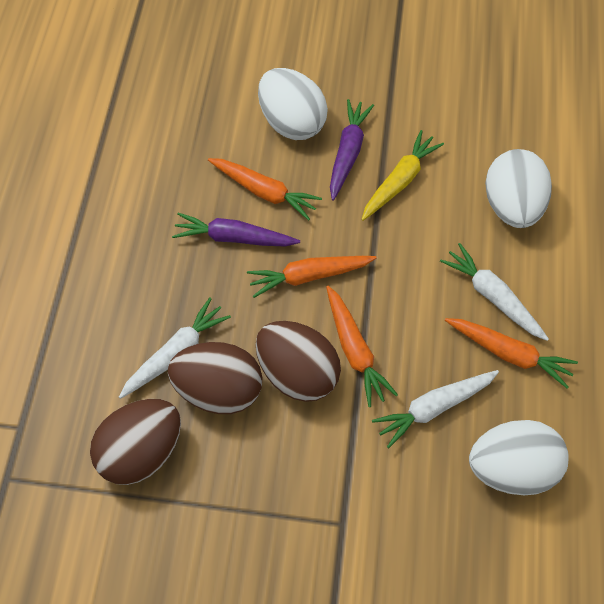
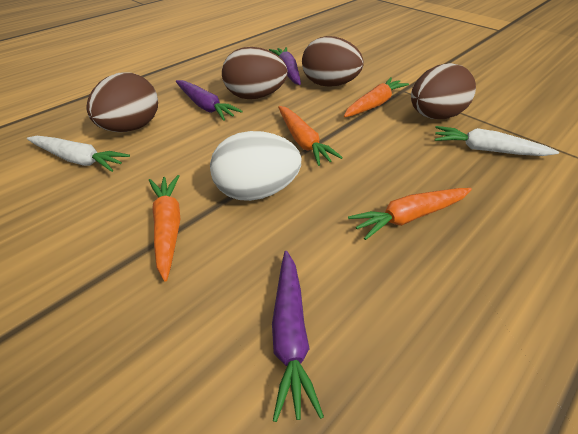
brown egg: [90,399,181,485] [168,342,262,414] [256,321,341,402] = 3 -> [86,72,158,132] [222,47,288,99] [302,36,364,87] [411,63,476,119] = 4
purple carrot: [172,213,300,247] [330,99,374,200] = 2 -> [176,80,243,121] [269,47,301,85] [272,251,324,422] = 3
white carrot: [119,298,231,399] [372,370,499,448] [440,243,549,341] = 3 -> [27,136,130,172] [435,126,559,156] = 2
white egg: [258,68,328,140] [469,420,569,495] [485,149,552,228] = 3 -> [210,131,301,201] = 1
yellow carrot: [362,130,444,221] = 1 -> none = 0

